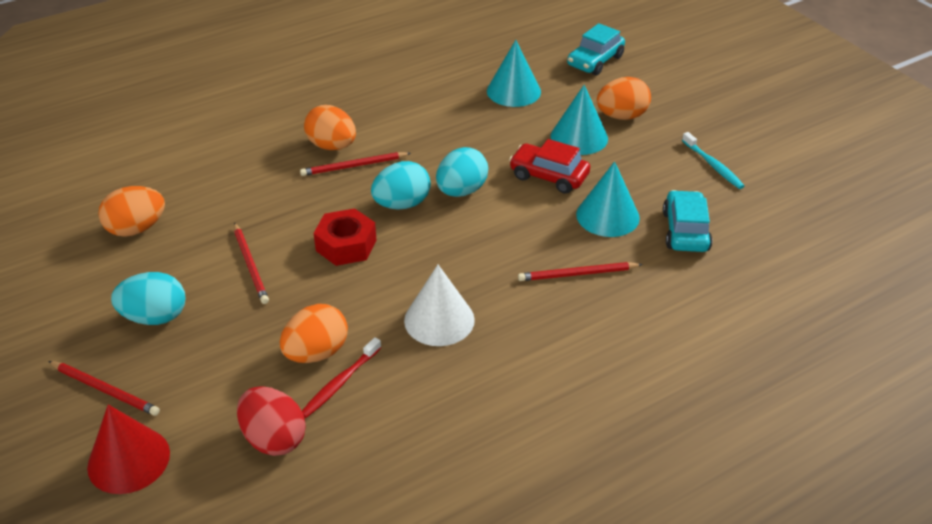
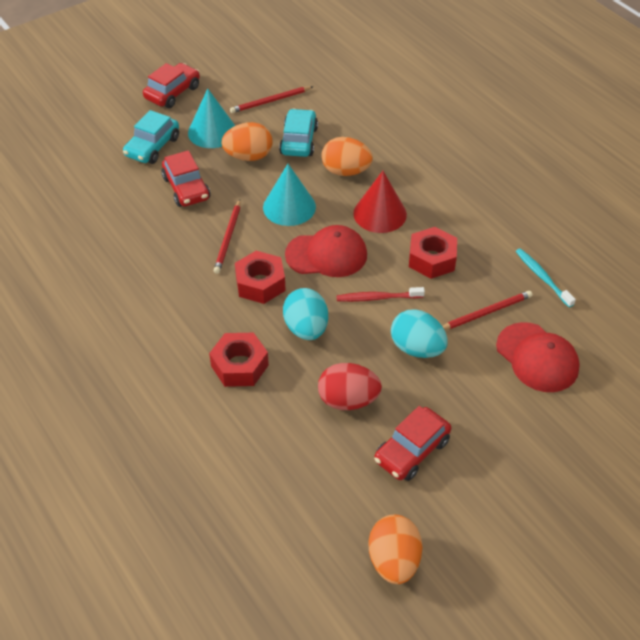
orange egg: [98,186,165,237] [280,304,348,363] [304,105,356,150] [597,77,651,120] = 4 -> [221,122,272,161] [321,137,373,176] [369,515,422,584] = 3
red cap: none = 0 -> [285,225,367,277] [496,322,580,392] = 2
red car: [509,139,590,194] = 1 -> [143,63,200,108] [161,150,210,207] [374,406,452,481] = 3
red nut: [313,208,376,266] = 1 -> [209,333,269,387] [235,251,286,304] [409,227,457,279] = 3
red pencil: [48,361,160,416] [234,223,269,304] [300,152,411,176] [518,262,643,281] = 4 -> [213,199,241,274] [230,86,313,113] [442,291,532,330] = 3
turquoise cone: [487,40,541,107] [550,85,608,155] [576,161,640,237] = 3 -> [188,88,235,148] [263,164,316,226] = 2
turquoise egg: [111,272,186,325] [371,161,431,210] [436,147,488,197] = 3 -> [283,288,328,340] [391,309,448,358] = 2
white cone: [404,265,475,346] = 1 -> none = 0

